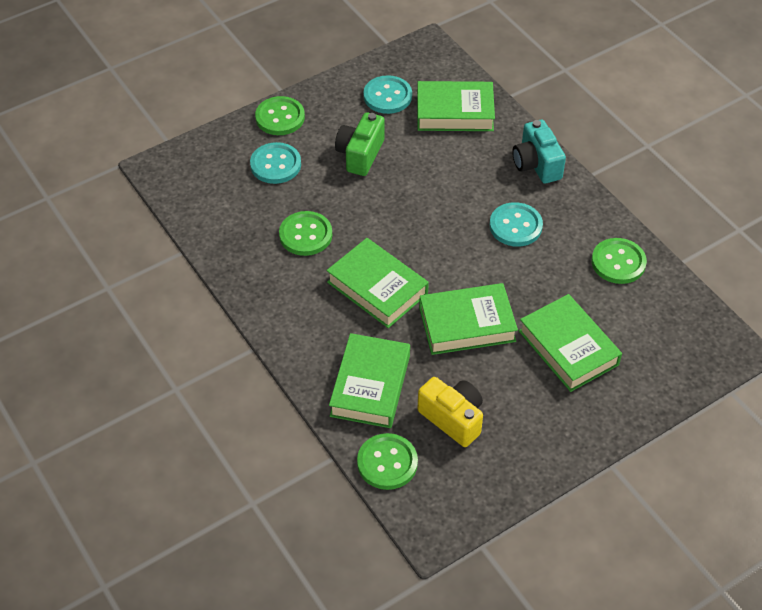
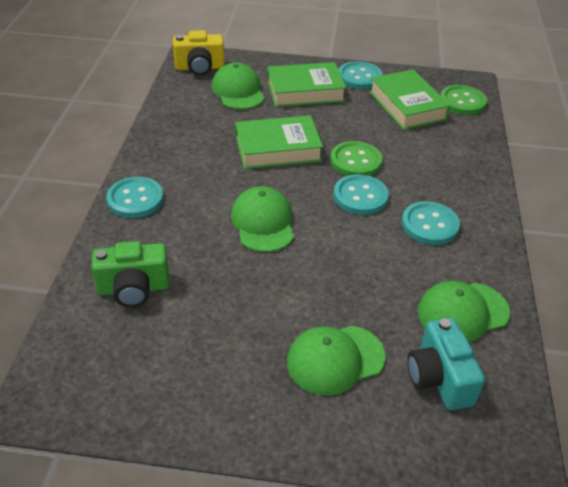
green book: [327,238,429,328] [329,333,410,428] [417,81,495,131] [419,283,518,355] [519,294,622,392] = 5 -> [235,115,323,169] [267,62,346,107] [369,69,450,130] = 3
green button: [255,96,305,135] [279,211,332,256] [357,433,418,490] [592,238,647,284] = 4 -> [330,141,382,176] [440,85,487,115] = 2
green cap: none = 0 -> [211,62,265,109] [231,186,294,252] [287,326,386,396] [418,281,510,342] = 4
turquoise button: [250,142,301,184] [363,75,412,114] [489,202,543,247] = 3 -> [106,177,164,218] [334,174,389,215] [339,61,382,89] [402,201,460,245] = 4

